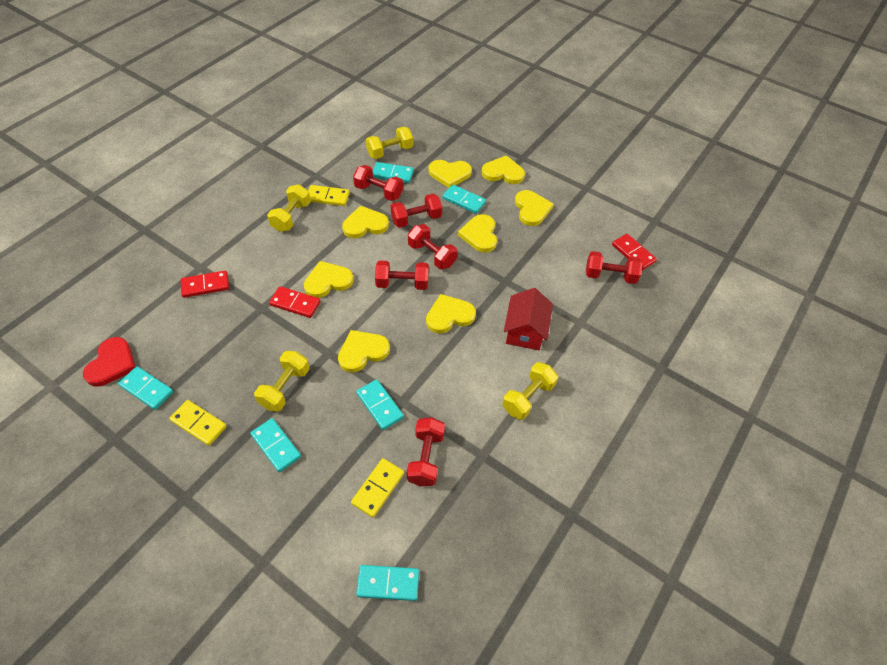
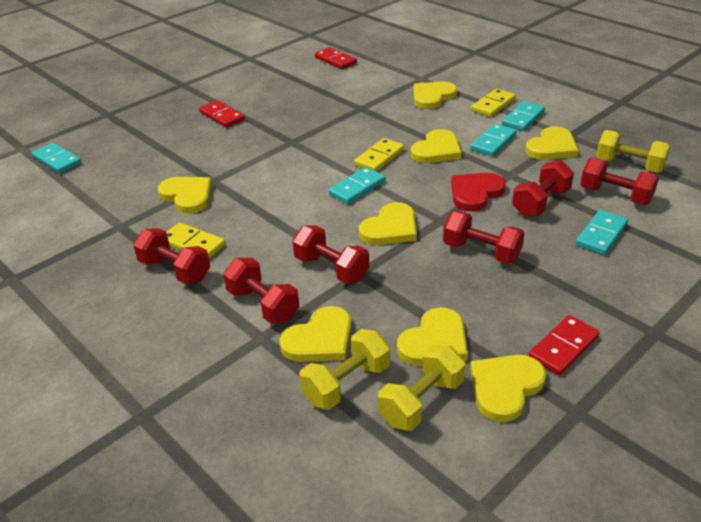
red house: [504,288,553,350] = 1 -> none = 0
turquoise domino: [118,366,173,410] [250,418,301,472] [356,379,404,430] [356,565,419,601] [373,162,414,183] [442,185,486,214] = 6 -> [32,143,82,173] [328,167,385,204] [470,124,517,156] [502,101,545,131] [575,210,628,255] = 5
yellow dumbbell: [254,351,309,412] [267,184,311,232] [366,127,413,159] [502,362,558,420] = 4 -> [299,329,390,410] [378,344,466,431] [596,130,670,173] = 3

